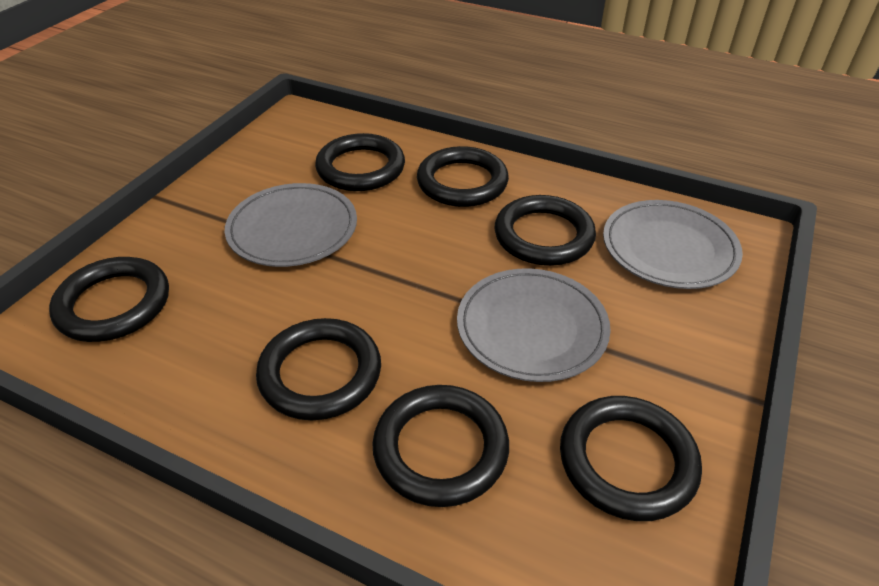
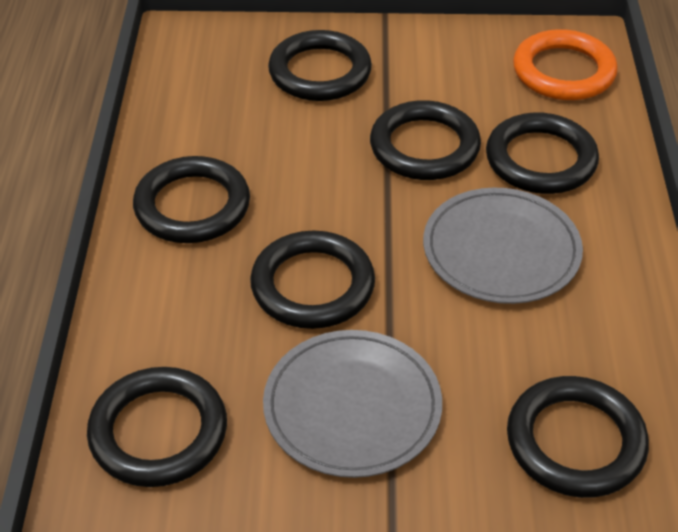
grey plate: [225,183,357,267] [457,268,611,382] [603,200,743,289] = 3 -> [263,330,442,478] [423,188,583,304] = 2
orange ring: none = 0 -> [513,29,618,100] = 1

